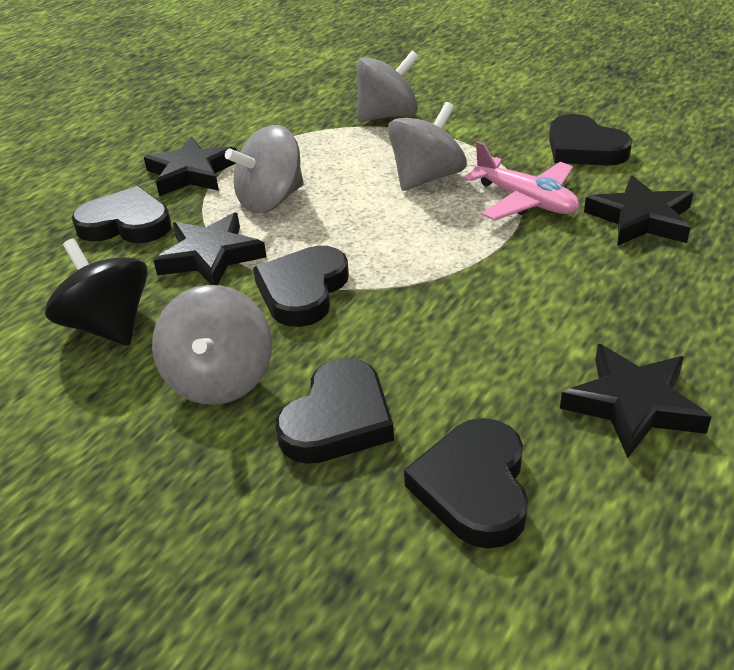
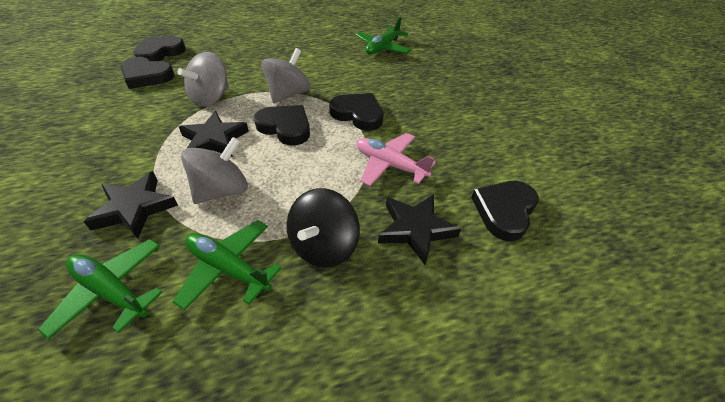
black star: [144,137,237,196] [153,212,267,285] [560,344,711,458] [584,175,693,246] = 4 -> [84,171,178,239] [179,111,249,157] [378,194,461,265] = 3
green plane: none = 0 -> [38,239,163,339] [173,220,281,310] [356,17,411,55] = 3
grey spinning top: [152,285,272,405] [225,125,304,213] [357,50,419,122] [388,102,467,191] = 4 -> [178,52,229,107] [181,137,248,204] [261,48,311,103] = 3

